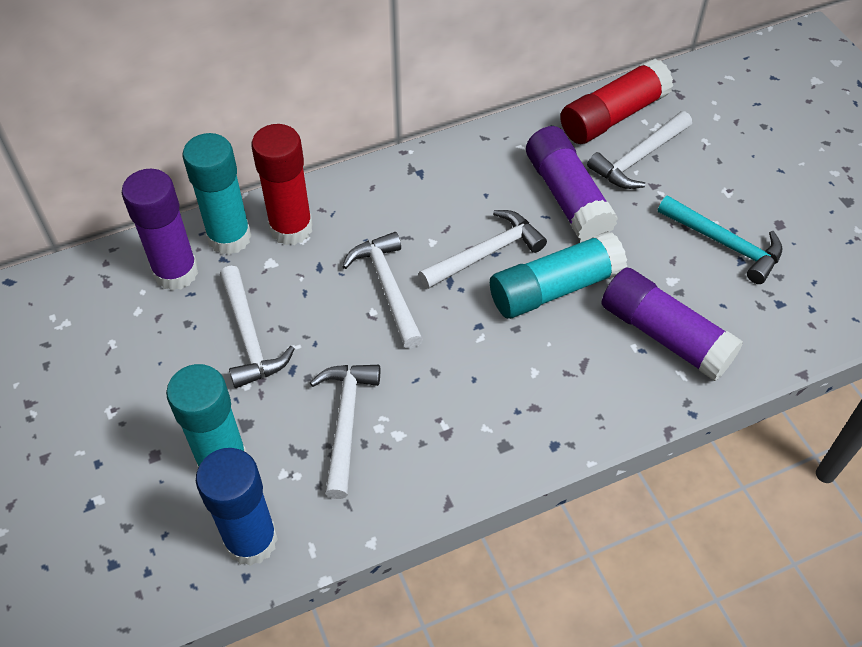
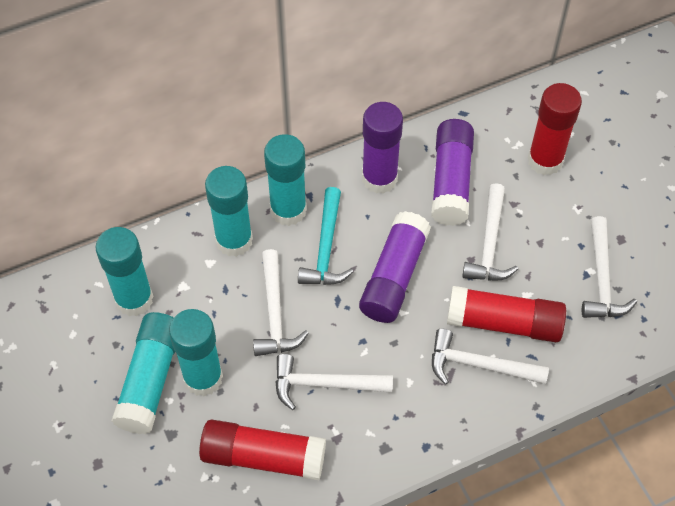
blue glue stick: [196,448,278,566] = 1 -> none = 0
red glue stick: [251,124,313,245] [560,58,673,144] = 2 -> [199,419,326,480] [447,286,566,342] [528,83,582,175] = 3
turquoise glue stick: [166,364,247,468] [183,133,251,255] [490,231,627,319] = 3 -> [95,227,153,316] [111,312,175,434] [169,309,223,396] [205,166,253,257] [264,134,307,226] = 5

